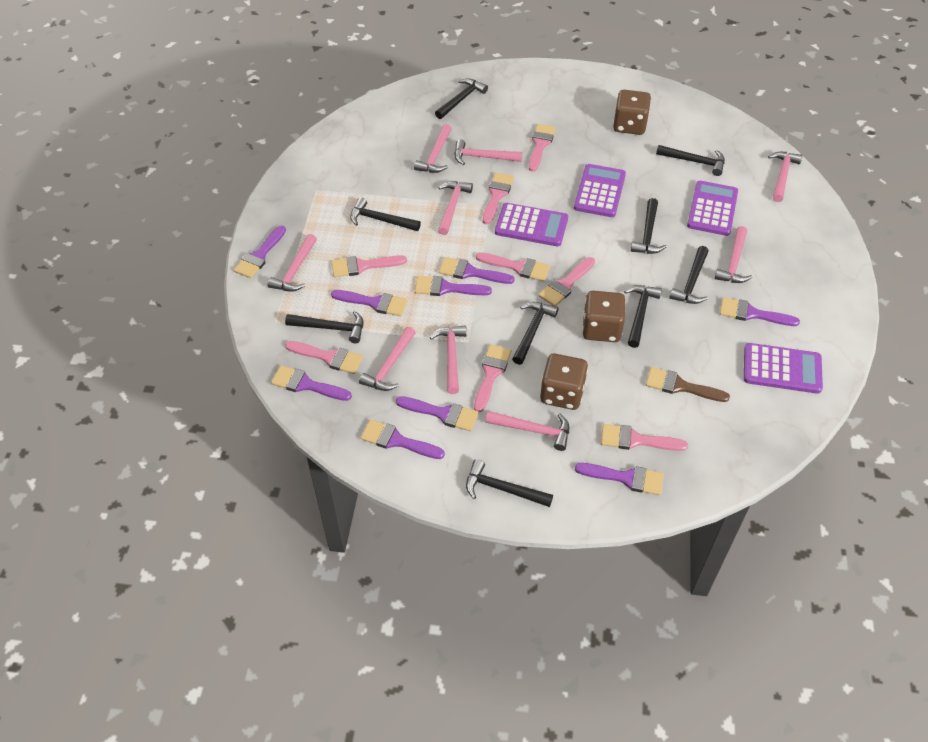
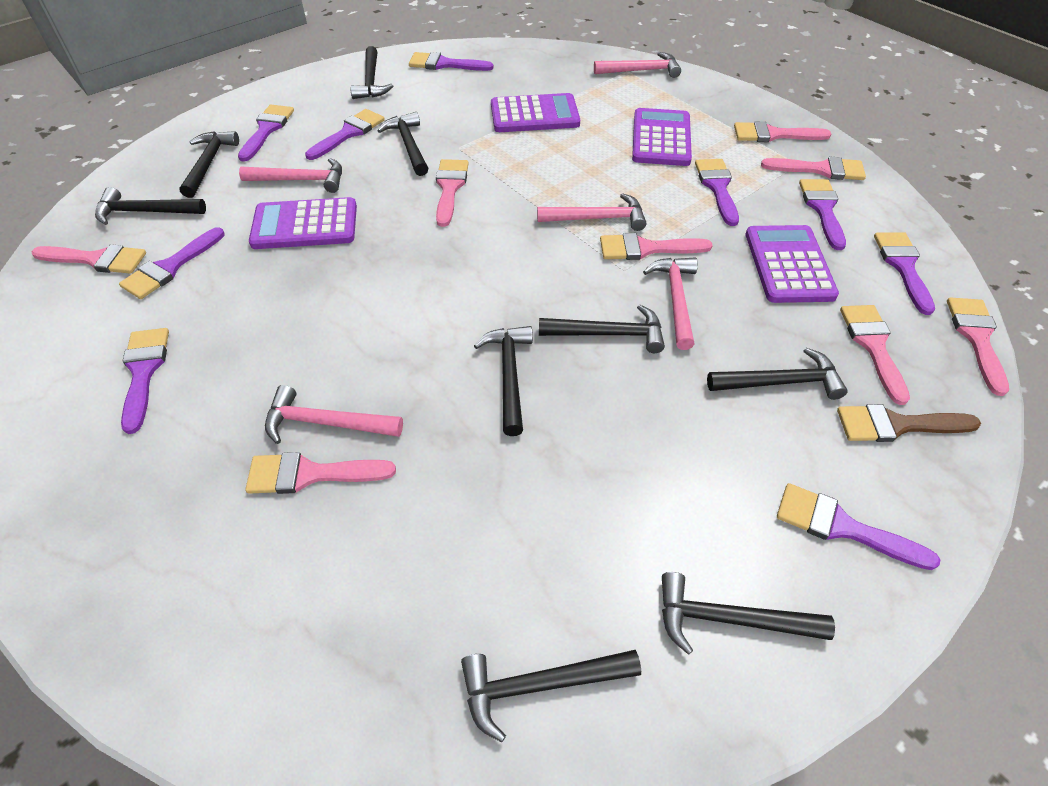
brown dice: [540,354,588,410] [582,291,626,342] [613,90,651,135] = 3 -> none = 0
pink hammer: [268,234,317,292] [359,327,416,391] [414,124,452,173] [430,325,467,394] [438,181,473,235] [454,139,522,165] [486,411,569,451] [714,226,752,283] [768,152,803,202] = 9 -> [239,158,342,193] [265,385,403,444] [537,193,646,231] [594,52,681,78] [643,257,698,350] = 5

